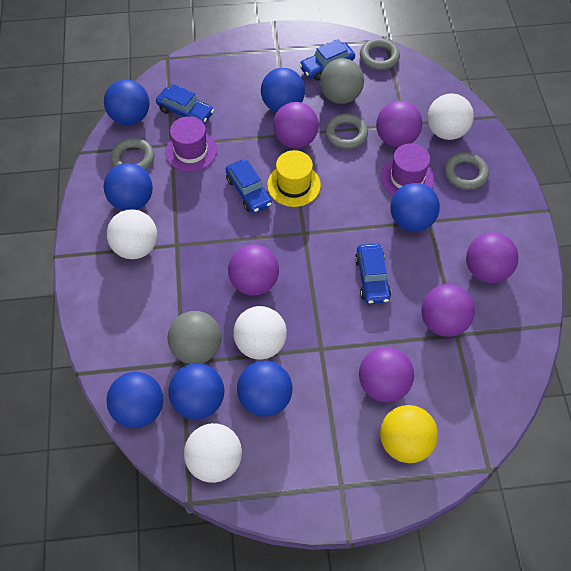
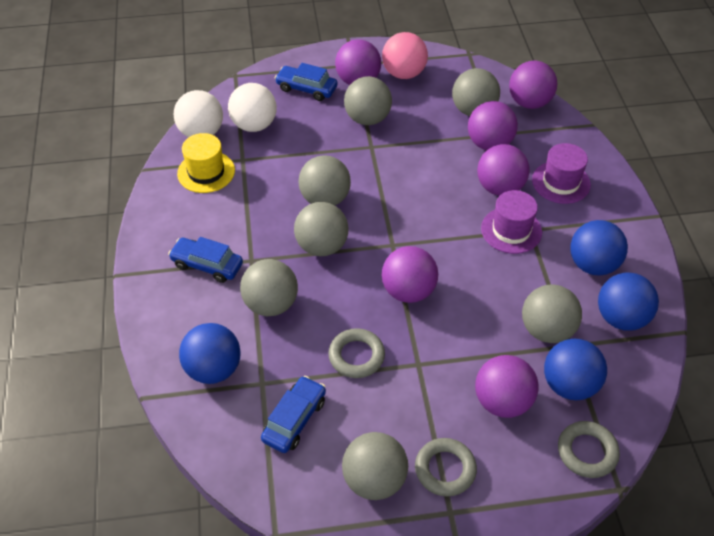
blue ball: [104,79,150,125] [104,163,153,211] [106,372,163,428] [168,363,224,420] [237,361,292,417] [261,68,305,113] [390,183,440,232] = 7 -> [179,323,241,384] [544,339,607,400] [570,220,628,276] [598,272,659,331] = 4
blue car: [156,84,214,124] [226,160,272,213] [299,39,355,81] [355,243,391,304] = 4 -> [168,237,243,283] [261,376,326,453] [275,63,338,101] = 3
grey ball: [168,311,222,364] [320,58,364,104] = 2 -> [240,259,298,316] [294,202,349,256] [298,155,351,205] [342,432,408,500] [344,76,392,125] [452,68,500,116] [522,284,582,343] = 7
grey ring: [111,138,154,170] [325,114,368,149] [360,38,400,70] [444,152,489,190] = 4 -> [328,328,385,378] [415,438,477,497] [558,421,620,478] = 3
pink ball: none = 0 -> [382,32,428,79] = 1
white ball: [107,209,157,259] [184,423,242,483] [233,306,287,360] [427,93,474,140] = 4 -> [174,90,223,137] [228,83,277,132] = 2
yellow ball: [380,405,438,463] = 1 -> none = 0

